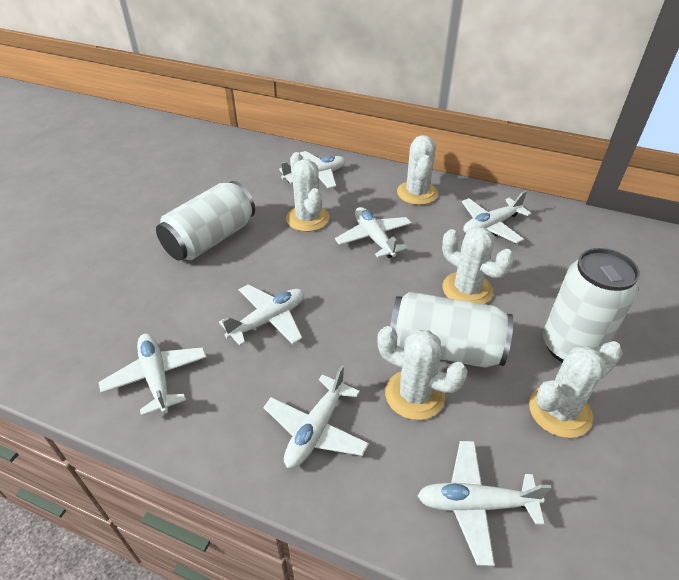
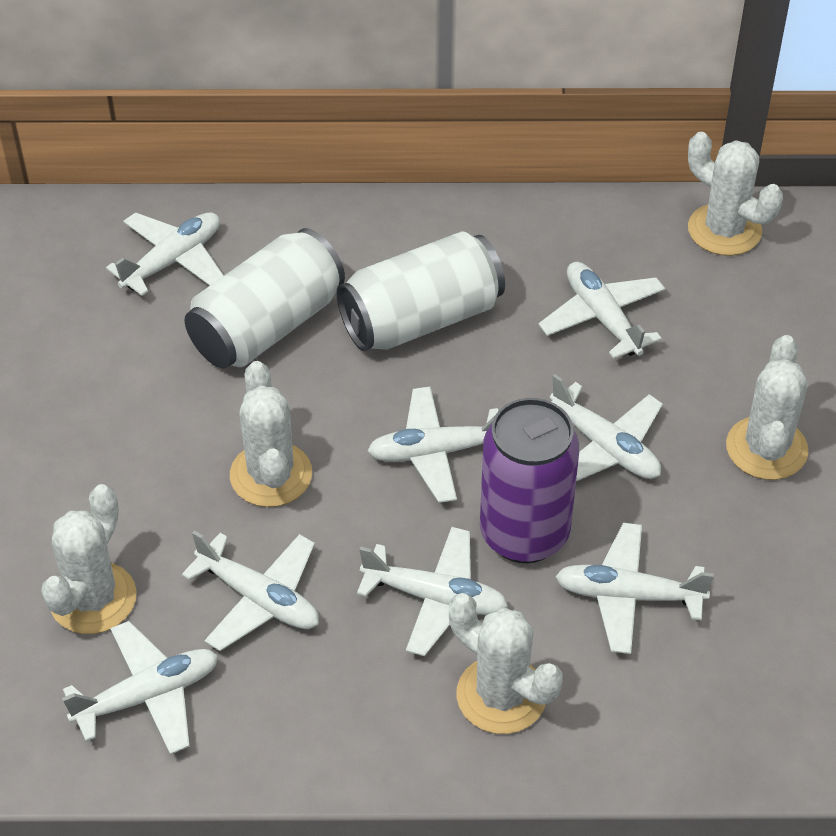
purple can: none = 0 -> [480,398,579,563] = 1
white can: [156,181,255,261] [390,292,513,368] [543,248,640,362] = 3 -> [184,228,345,368] [336,231,505,351] = 2
white plane: [99,334,207,416] [219,284,304,346] [263,366,369,468] [279,151,346,189] [335,207,411,258] [418,441,551,566] [462,191,532,244] = 7 -> [62,621,218,755] [106,213,224,296] [182,530,319,651] [357,527,508,656] [368,387,499,503] [539,262,665,359] [550,374,663,481] [555,523,714,654] = 8

